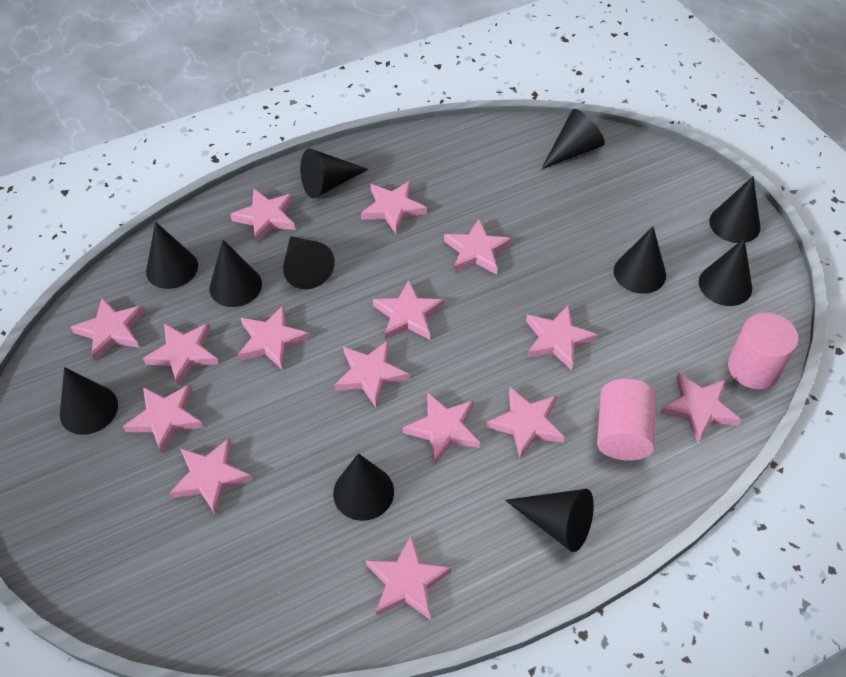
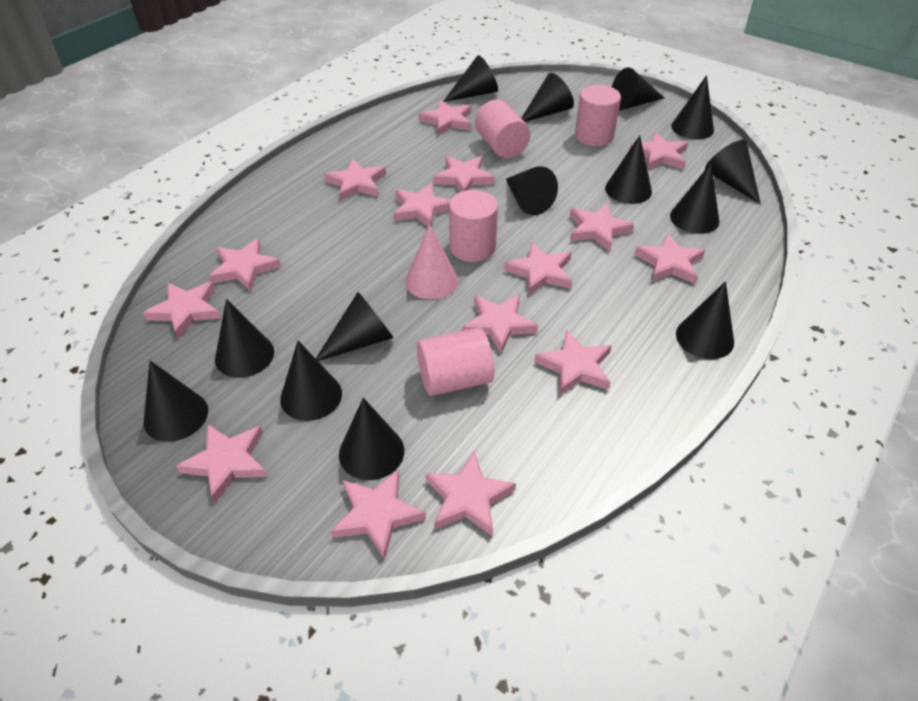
black cone: [60,367,118,435] [146,222,198,289] [210,240,262,307] [283,236,335,289] [300,148,368,198] [333,453,394,521] [505,489,594,552] [541,109,605,170] [614,226,666,294] [699,238,752,306] [709,176,761,243] = 11 -> [144,361,208,442] [215,299,274,378] [280,341,342,421] [316,292,393,361] [339,398,404,480] [443,55,498,102] [506,166,558,215] [521,73,574,122] [605,135,652,204] [612,68,664,110] [670,163,719,234] [671,75,714,140] [676,281,734,359] [705,140,761,204] = 14
pink cone: none = 0 -> [405,225,458,299] = 1
pink cylinder: [597,379,656,461] [728,313,799,389] = 2 -> [417,328,494,396] [449,190,498,262] [475,100,530,158] [575,85,621,146] = 4

